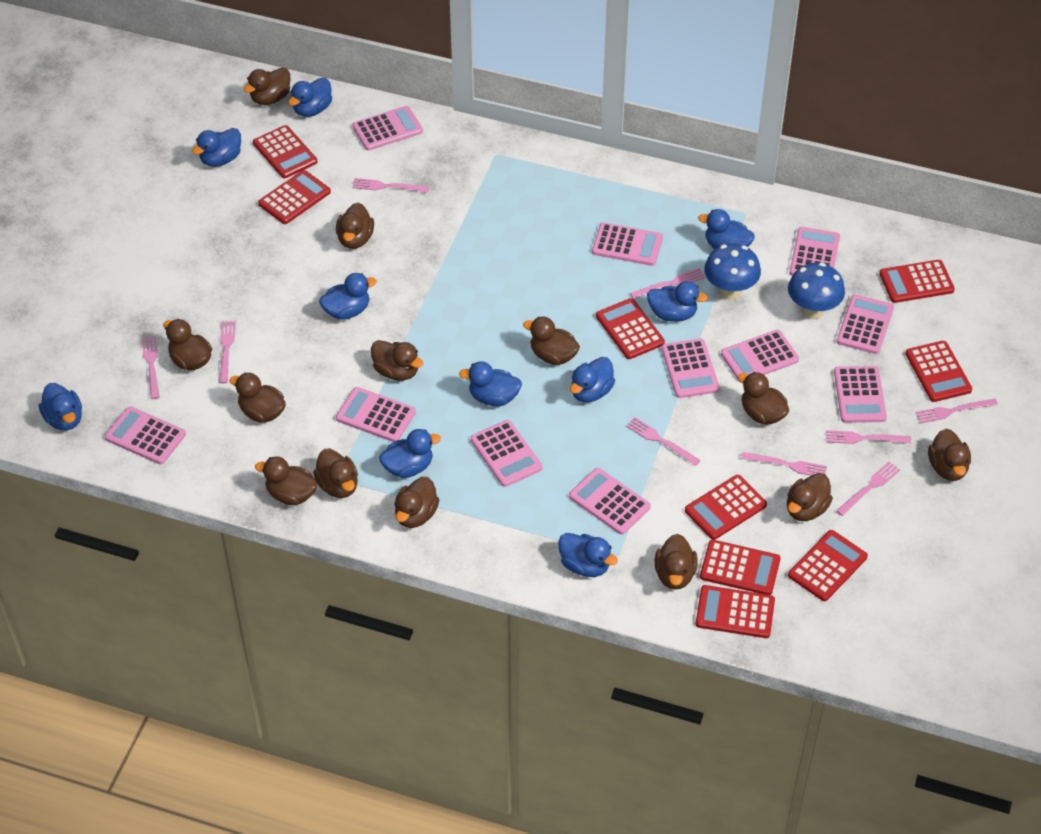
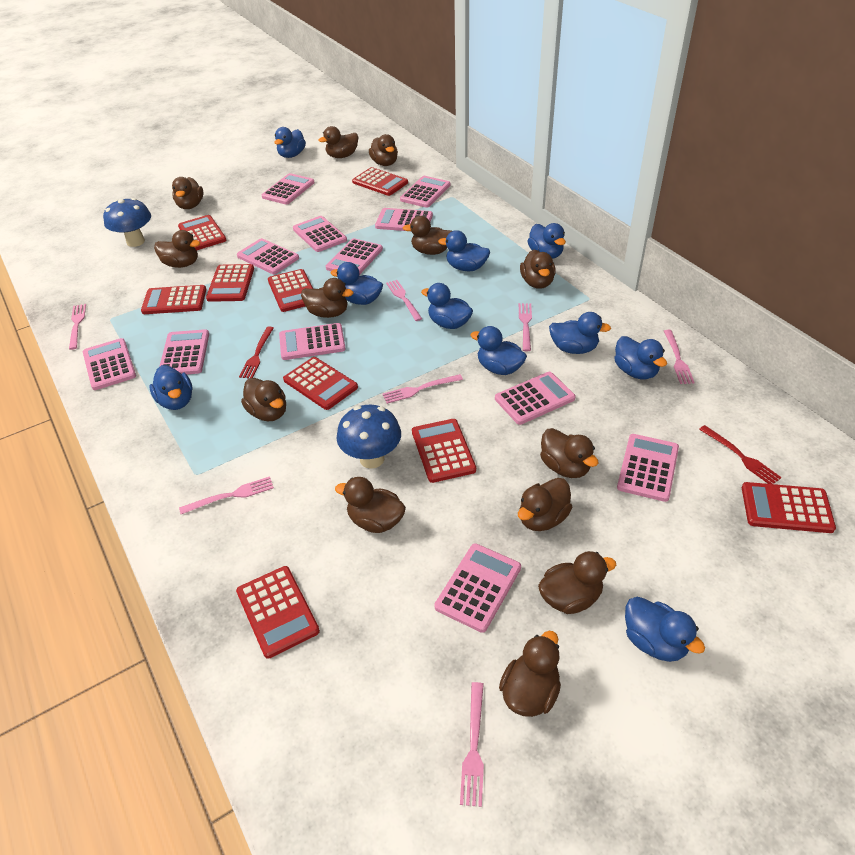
pink calculator: [105,407,186,464] [336,387,416,442] [352,106,423,151] [471,420,542,487] [569,468,651,535] [592,222,663,266] [661,339,720,398] [721,330,799,383] [789,227,840,276] [834,366,887,423] [837,294,894,354] = 11 -> [83,338,136,390] [159,329,209,374] [237,238,299,274] [262,173,314,205] [279,323,346,360] [293,216,347,252] [326,238,383,275] [375,208,433,231] [400,176,450,208] [434,543,521,633] [495,372,576,425] [617,434,679,502] = 12
pink fork: [142,336,160,399] [219,321,236,384] [352,178,429,193] [626,417,701,466] [630,268,706,299] [741,452,827,476] [826,430,911,444] [836,462,900,516] [915,399,998,423] = 9 -> [69,304,86,350] [179,476,274,514] [383,374,463,404] [386,280,422,321] [460,682,484,807] [519,303,532,351] [664,330,695,384] = 7
red fork: none = 0 -> [239,327,274,378] [699,425,782,484] = 2

